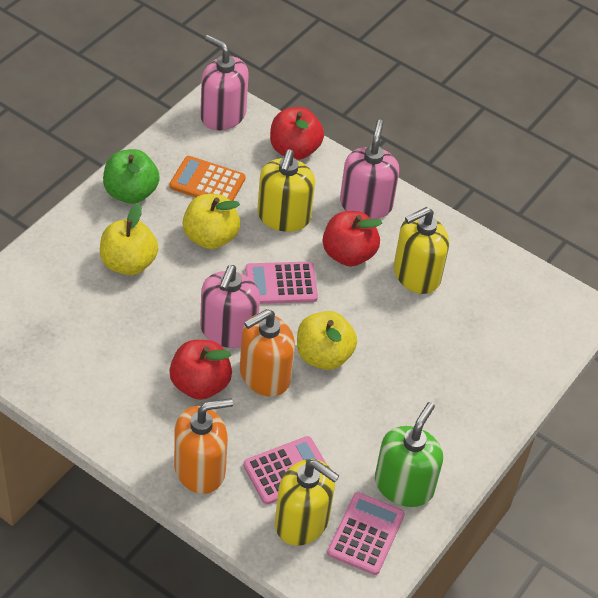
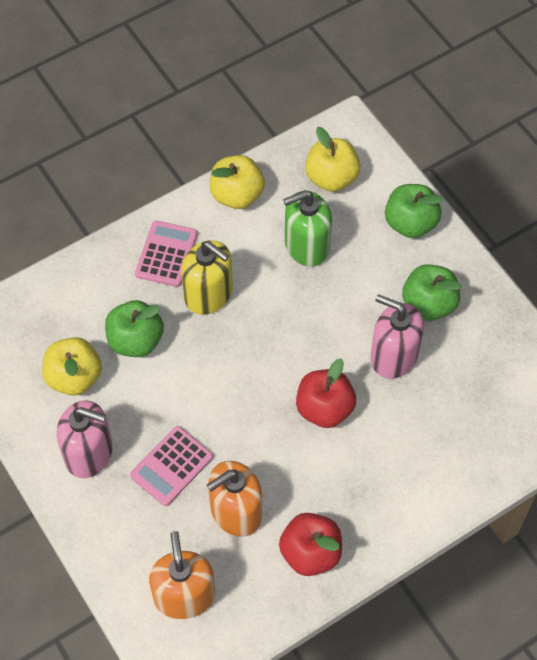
green apple: [103,149,160,204] = 1 -> [105,300,164,357] [385,184,443,238] [402,264,462,321] = 3
orange calculator: [169,156,245,201] = 1 -> none = 0
pink calculator: [243,436,326,505] [245,262,318,304] [327,492,405,575] = 3 -> [130,426,213,506] [135,221,197,287] = 2
pink soap dispenser: [200,35,249,130] [200,265,260,348] [340,120,399,219] = 3 -> [57,400,113,478] [371,294,424,379] = 2
red apple: [169,340,232,400] [270,107,324,160] [323,211,382,267] = 3 -> [279,513,342,576] [296,359,356,428] = 2
yellow soap dispenser: [257,149,315,232] [275,459,339,546] [394,207,449,294] = 3 -> [181,240,233,315] = 1

